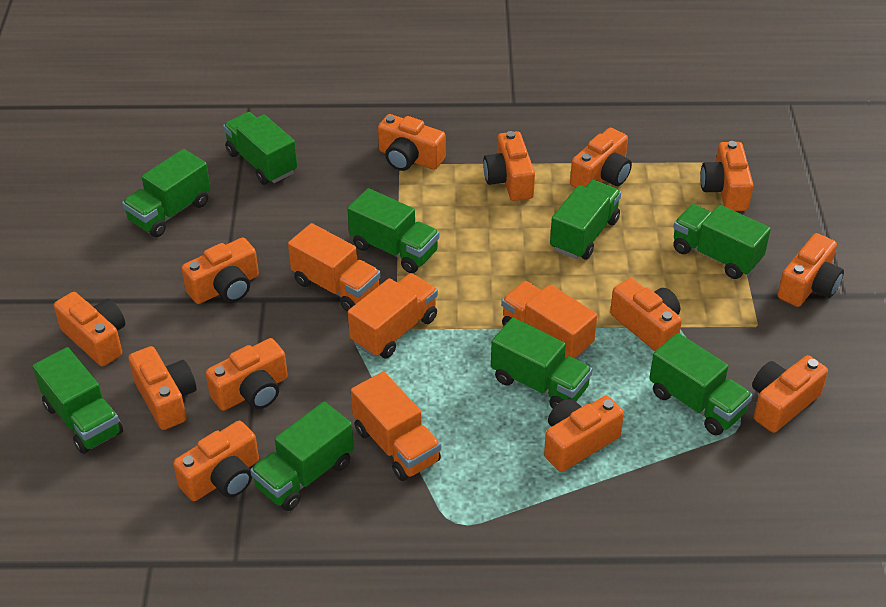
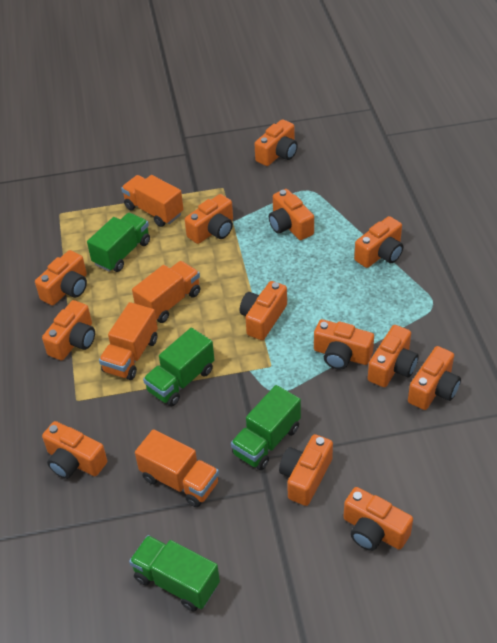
green truck: [32,347,123,454] [122,149,211,237] [223,112,297,185] [250,402,354,511] [347,188,439,273] [491,318,593,408] [550,180,621,259] [649,333,753,435] [673,204,771,279] = 9 -> [87,213,150,272] [129,535,220,612] [143,328,215,406] [231,385,301,470] = 4

